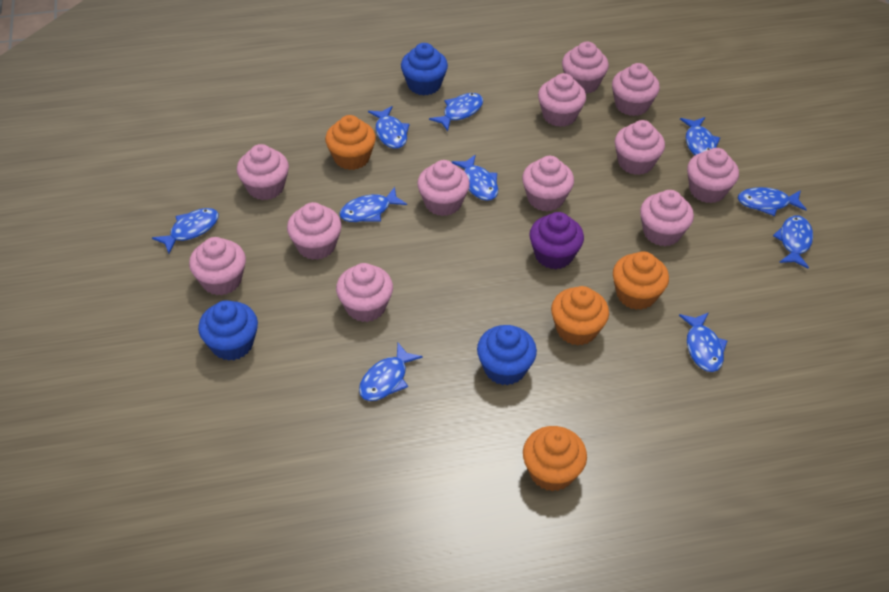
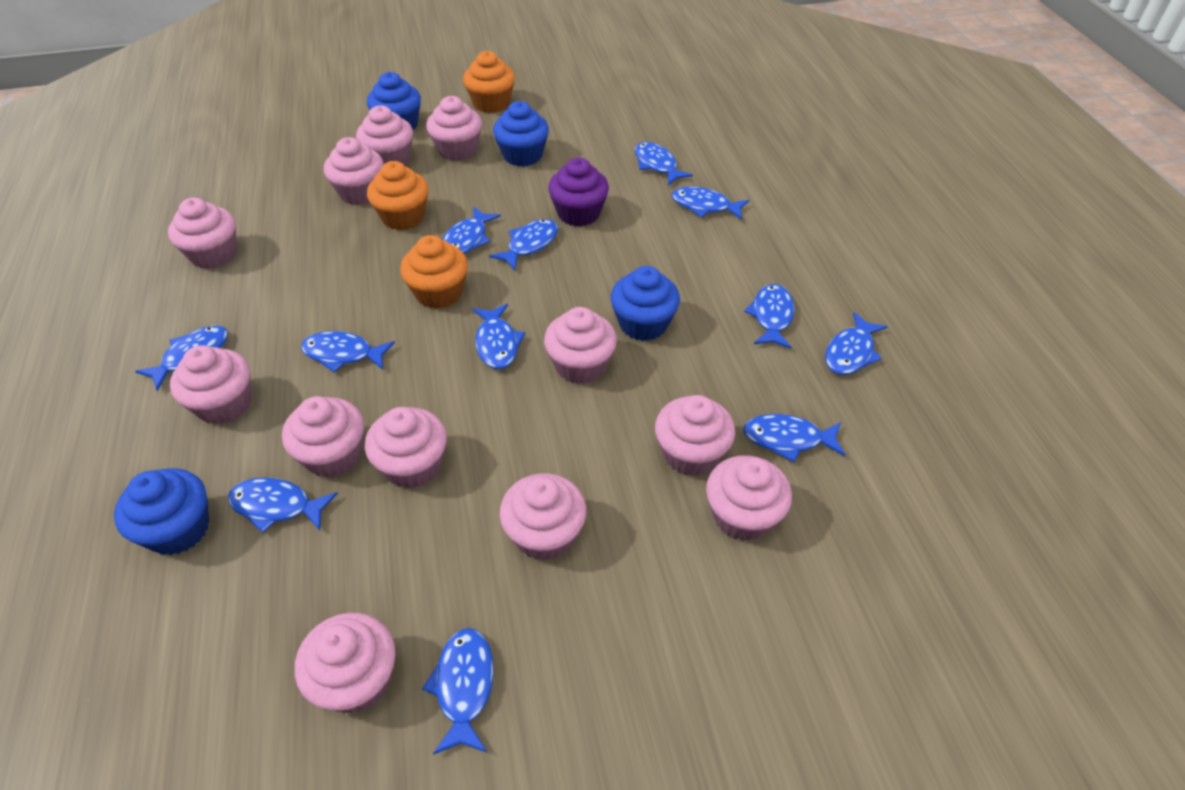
blue cupcake: [198,300,258,361] [401,43,448,96] [477,325,537,385] = 3 -> [114,468,209,555] [367,72,421,129] [493,101,549,167] [611,266,680,341] = 4
blue fish: [152,208,219,254] [339,187,407,222] [359,343,423,401] [368,106,410,149] [429,93,483,131] [452,155,498,201] [679,312,727,372] [680,117,720,155] [738,187,807,216] [773,216,813,269] = 10 -> [135,325,228,391] [228,477,338,533] [301,331,395,372] [422,628,494,755] [442,207,501,254] [472,304,525,369] [489,219,558,271] [635,142,693,186] [672,187,749,220] [743,414,845,462] [744,284,795,349] [825,312,888,375] = 12
orange cupcake: [325,115,376,170] [523,426,587,492] [551,286,609,346] [613,251,669,310] = 4 -> [367,161,428,230] [400,235,468,309] [463,51,515,113] = 3

